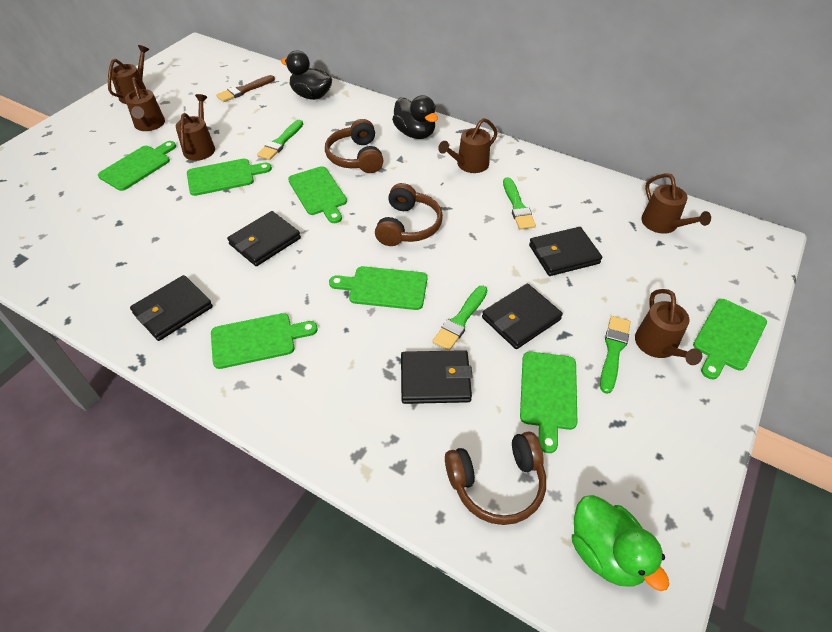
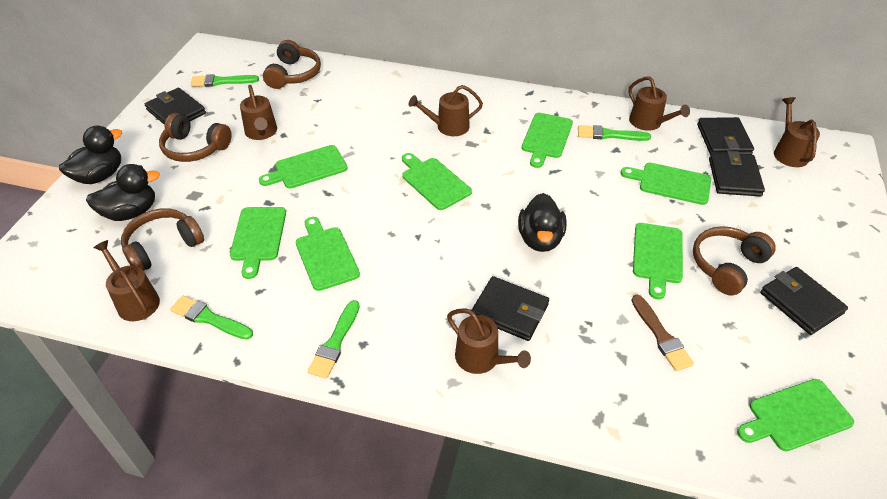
black duck: [281,51,332,100] [392,95,438,139] = 2 -> [59,126,122,184] [86,164,160,221] [518,193,567,252] = 3
brown headphones: [325,119,384,173] [375,183,443,246] [445,431,546,525] = 3 -> [121,208,204,271] [159,113,232,162] [263,40,321,89] [693,226,776,295] = 4
green cutting board: [98,141,176,191] [187,159,272,196] [211,313,318,369] [288,166,347,223] [329,266,427,310] [520,352,577,453] [693,299,767,379] = 7 -> [230,207,286,279] [259,145,348,188] [296,217,360,291] [402,153,472,210] [522,113,573,168] [621,163,711,205] [633,223,683,299] [737,379,854,451] = 8
green duck: [572,495,669,591] = 1 -> none = 0

